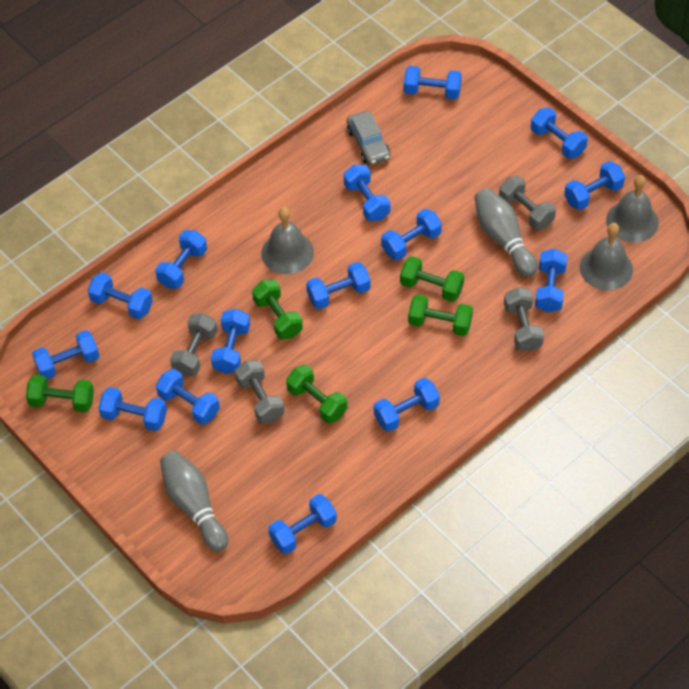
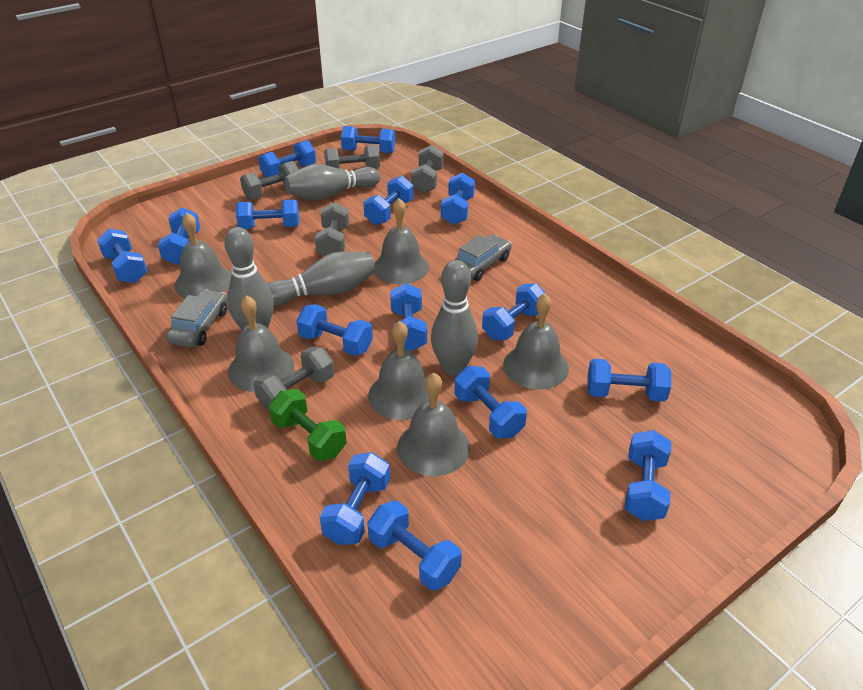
green dumbbell: [26,375,94,412] [252,279,303,339] [286,365,347,423] [400,256,464,302] [408,294,473,336] = 5 -> [269,389,347,461] = 1
grey bell: [261,207,314,274] [580,223,633,290] [606,175,659,243] = 3 -> [174,213,232,298] [228,295,294,392] [368,321,430,420] [374,198,429,284] [397,373,470,476] [503,293,569,389] = 6
grey bowling pin: [160,451,228,552] [474,188,537,277] = 2 -> [224,227,274,330] [267,251,376,306] [285,164,380,200] [431,260,478,376] = 4
grey car: [347,111,391,165] = 1 -> [166,289,227,348] [455,234,512,281] = 2
grey dumbbell: [170,313,217,376] [235,360,285,424] [499,176,556,230] [504,287,544,352] = 4 -> [240,161,299,200] [253,347,334,410] [315,202,349,256] [324,144,380,169] [411,145,444,194] = 5

